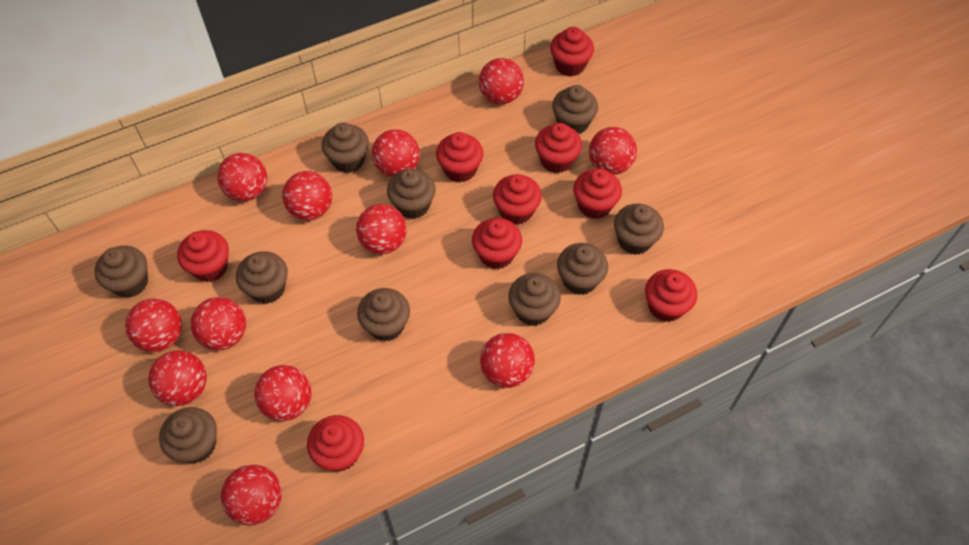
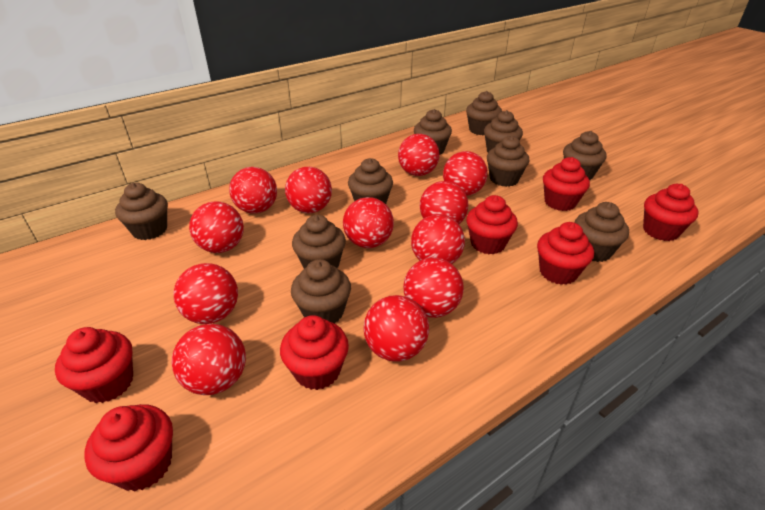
red cupcake: [177,230,229,282] [307,415,364,472] [436,132,483,183] [472,218,522,269] [493,174,542,225] [535,123,582,173] [550,27,594,77] [573,168,622,219] [645,269,697,322] = 9 -> [55,327,133,403] [84,404,173,492] [280,315,349,390] [466,195,518,254] [537,222,594,285] [543,157,590,211] [643,184,699,241] = 7

